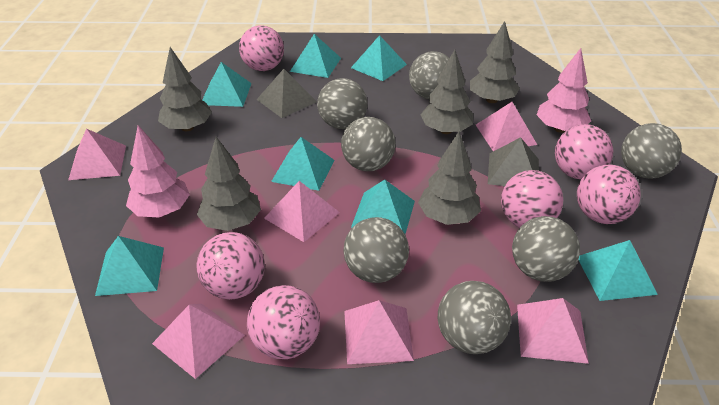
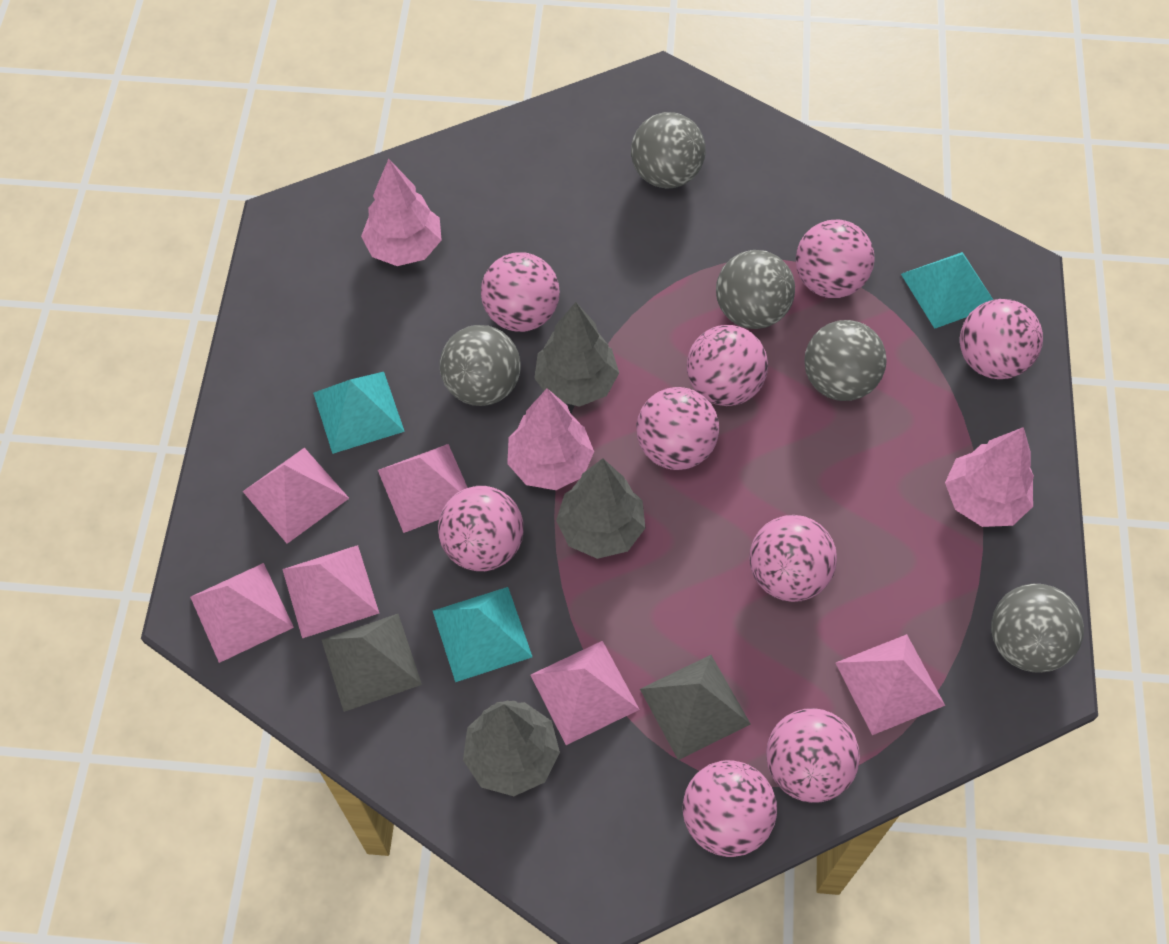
grey ball: [317,78,367,129] [341,117,396,171] [343,217,409,283] [409,51,449,99] [438,281,511,354] [512,216,580,282] [621,123,682,179] = 7 -> [440,325,521,406] [631,112,706,188] [716,250,795,329] [804,320,887,401] [991,584,1084,673] = 5
grey tree: [158,47,212,131] [197,137,261,231] [418,132,481,225] [420,50,473,134] [470,21,520,103] = 5 -> [463,700,560,796] [534,302,619,407] [556,458,645,559] = 3
pink ball: [196,232,265,300] [239,25,284,71] [247,285,320,359] [501,170,563,228] [555,124,613,180] [577,165,641,224] = 6 -> [438,486,524,571] [481,252,560,332] [636,387,719,470] [682,760,777,857] [687,325,768,406] [749,515,837,602] [766,708,860,803] [796,220,875,298] [960,299,1043,379] = 9
pink tree: [126,125,190,218] [537,48,591,133] = 2 -> [361,159,442,266] [507,389,594,490] [945,427,1034,527] = 3
turquoise pyramid: [95,236,164,296] [202,62,252,107] [271,137,334,191] [290,34,341,78] [351,35,407,81] [351,179,415,234] [579,240,658,301] = 7 -> [313,372,405,454] [433,587,532,682] [901,252,993,329] = 3

